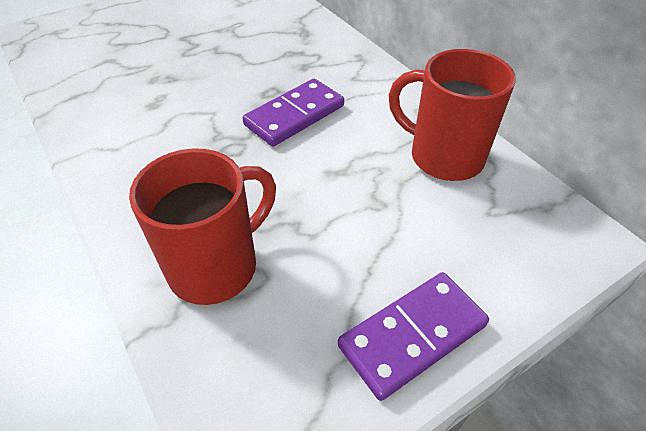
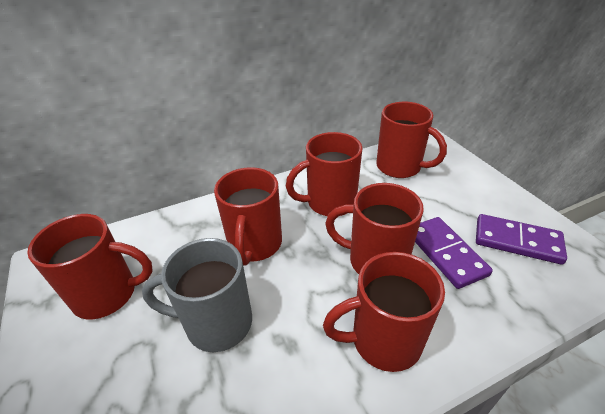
grey mug: none = 0 -> [142,238,252,352] = 1
red mug: [129,148,276,305] [389,49,516,181] = 2 -> [27,214,153,320] [214,167,282,265] [286,132,363,216] [323,252,445,372] [325,183,424,274] [376,102,447,178] = 6

